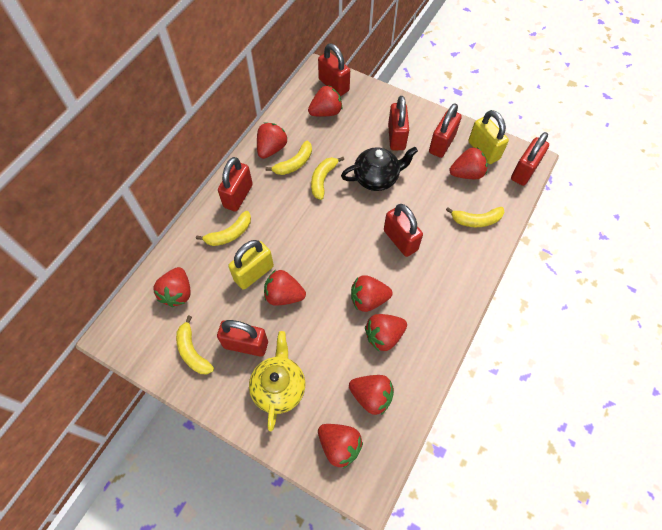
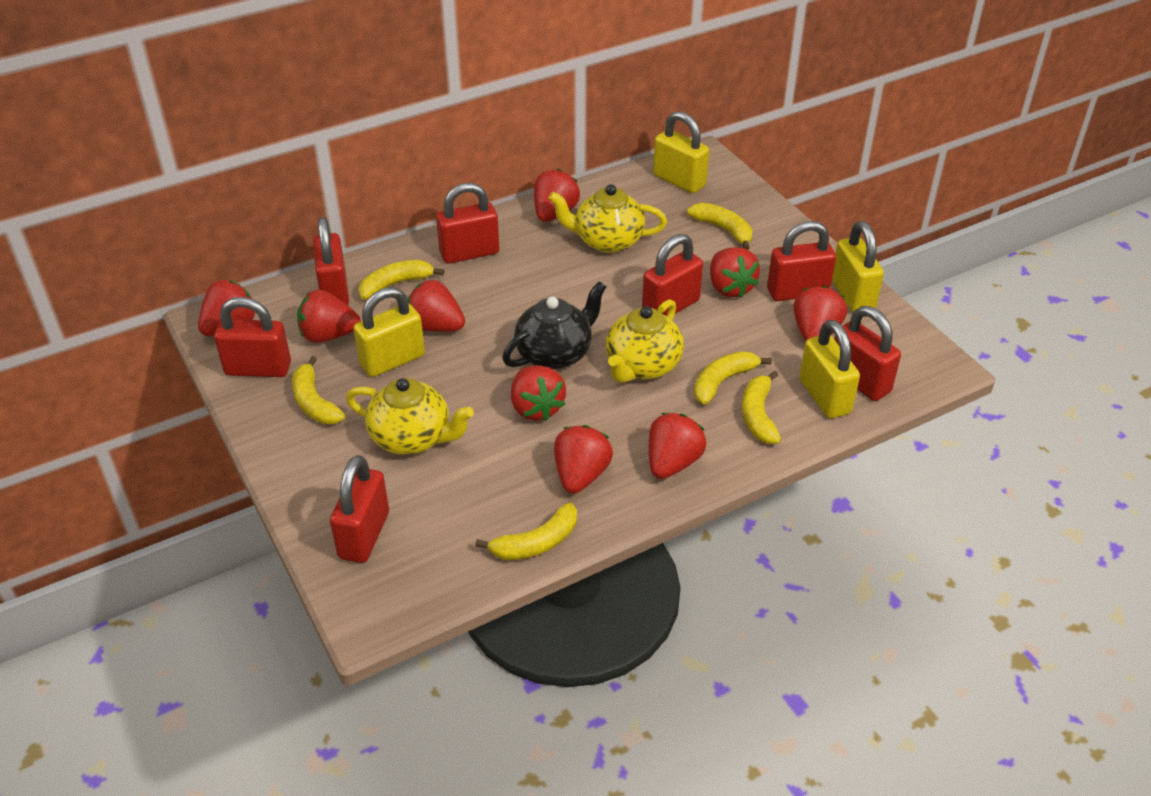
yellow banana: [176,315,214,374] [196,211,251,246] [265,141,312,175] [311,157,344,200] [446,207,504,227] = 5 -> [292,356,345,424] [358,260,444,300] [475,503,577,560] [687,203,752,250] [694,351,772,405] [742,371,781,444] = 6
yellow padlock: [228,240,274,290] [468,110,509,164] = 2 -> [353,287,425,377] [653,111,709,193] [799,320,860,419] [832,221,884,312] = 4
yellow teapot: [249,331,305,431] = 1 -> [346,378,474,455] [548,184,667,253] [605,299,684,383] = 3

